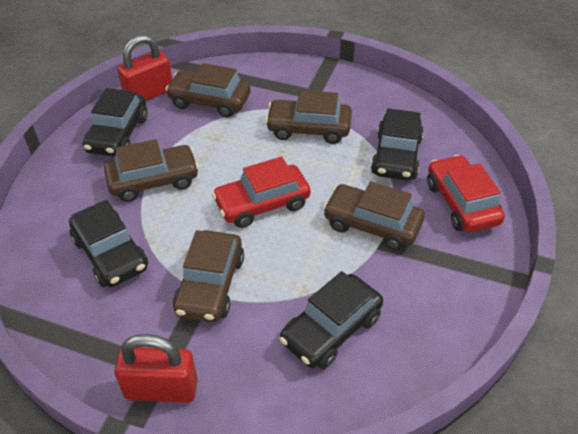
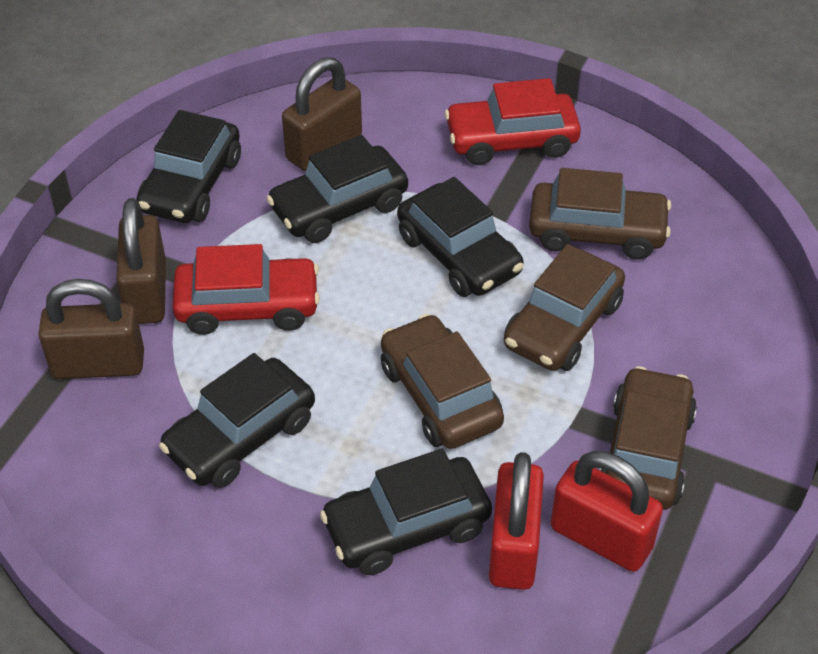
black car: [69,200,148,287] [83,88,148,157] [280,271,383,369] [371,108,424,180] = 4 -> [136,110,241,223] [159,353,315,488] [266,135,408,243] [320,448,492,575] [397,177,524,297] = 5
brown car: [104,139,199,202] [165,63,250,117] [173,230,244,322] [265,90,352,144] [323,181,425,251] = 5 -> [381,314,504,449] [504,244,625,371] [529,168,671,260] [600,366,697,510] = 4
brown padlock: none = 0 -> [38,279,144,379] [116,198,166,324] [282,57,362,172] = 3

